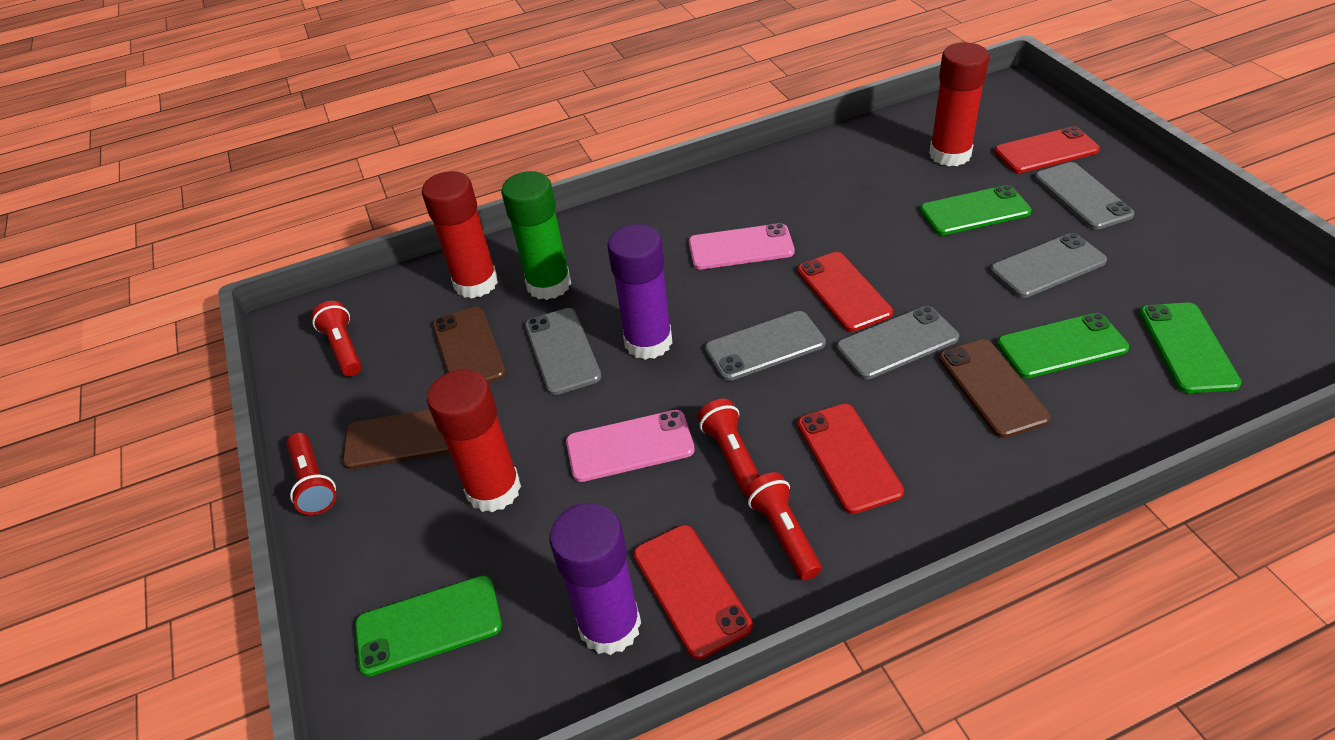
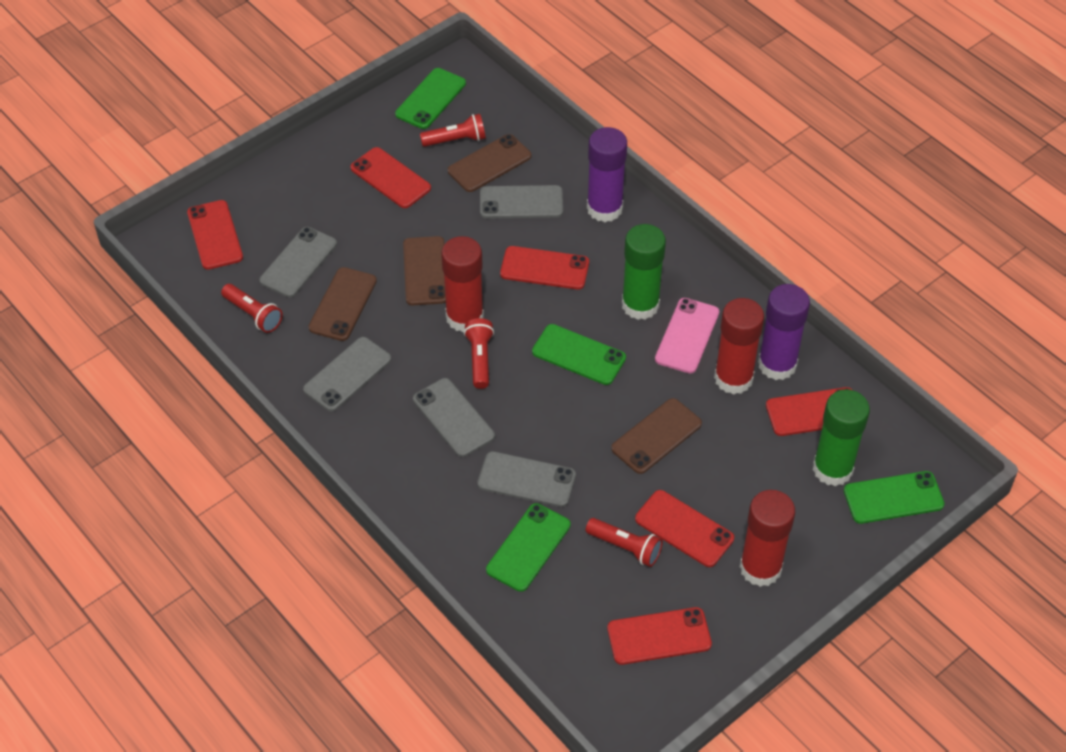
brown phone: [342,410,450,469] [433,307,506,383] [939,339,1051,438] = 3 -> [308,267,377,341] [403,236,446,305] [448,134,531,192] [611,398,702,474] = 4
green glue stick: [501,171,571,300] = 1 -> [622,224,666,320] [813,389,870,486] = 2
pink phone: [566,410,695,482] [689,223,794,269] = 2 -> [655,298,719,374] = 1
red phone: [633,525,753,660] [797,252,893,332] [797,403,904,514] [994,126,1100,173] = 4 -> [187,200,243,270] [350,147,431,208] [500,246,589,290] [607,607,712,665] [635,490,734,567] [766,387,852,436] = 6

